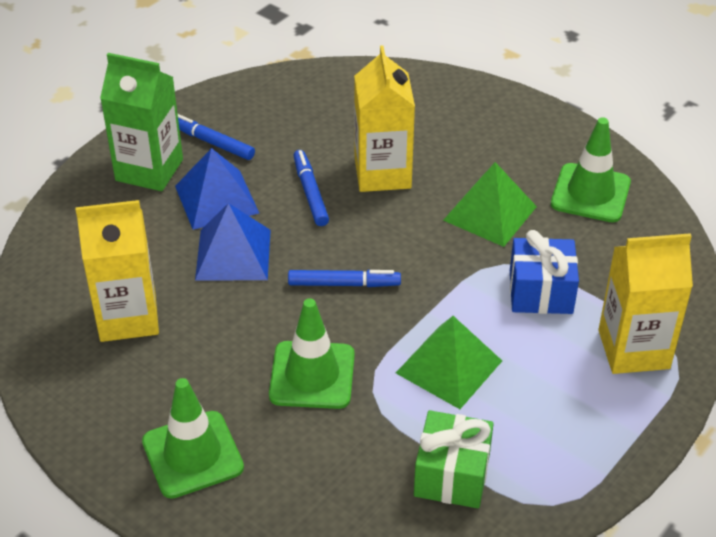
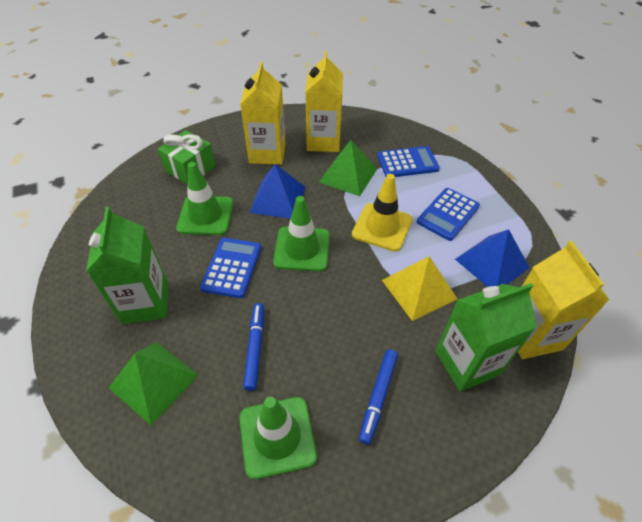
blue calculator: none = 0 -> [200,238,261,298] [377,146,440,177] [417,188,480,241] = 3
blue gift: [510,230,579,314] = 1 -> none = 0
blue marker: [178,114,255,160] [288,270,401,287] [293,150,329,226] = 3 -> [243,303,264,391] [359,349,398,445] = 2
green carton: [100,53,183,191] = 1 -> [86,207,168,324] [435,283,537,392] = 2
yellow pyramid: none = 0 -> [382,256,457,321] = 1
yellow traffic cone: none = 0 -> [352,174,413,251] = 1

